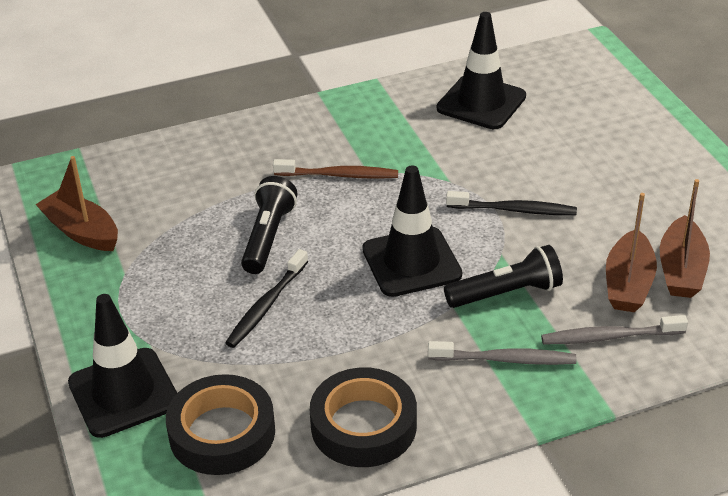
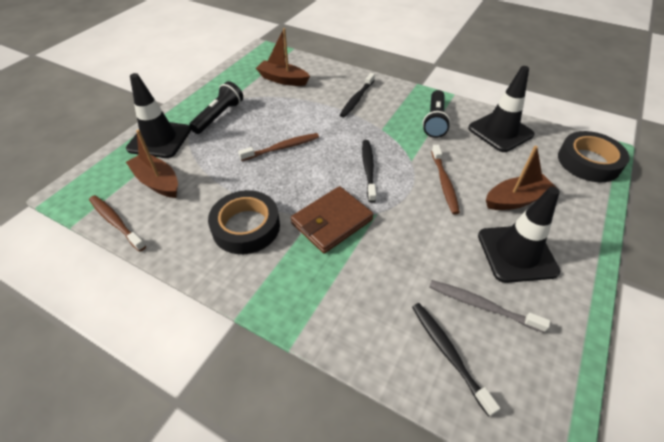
black toothbrush: [225,249,308,348] [446,191,577,215] = 2 -> [340,73,375,118] [362,140,376,203] [412,303,500,417] = 3
brown toothbrush: [273,159,398,179] = 1 -> [89,195,146,251] [238,133,319,161] [431,145,460,215] = 3
brown wallet: none = 0 -> [291,186,374,254] = 1
grey toothbrush: [428,341,576,365] [541,315,688,344] = 2 -> [429,280,550,333] = 1

